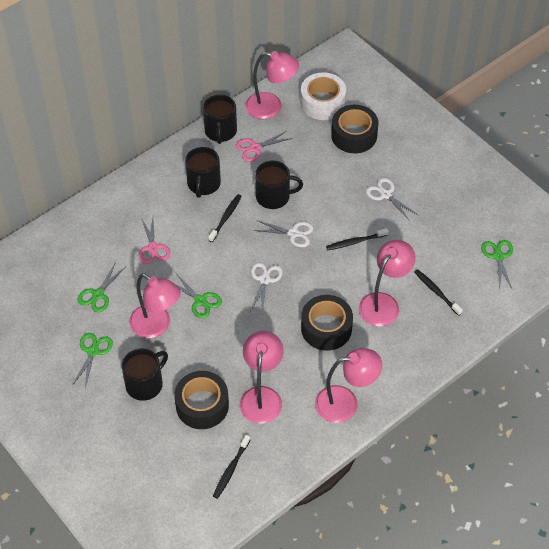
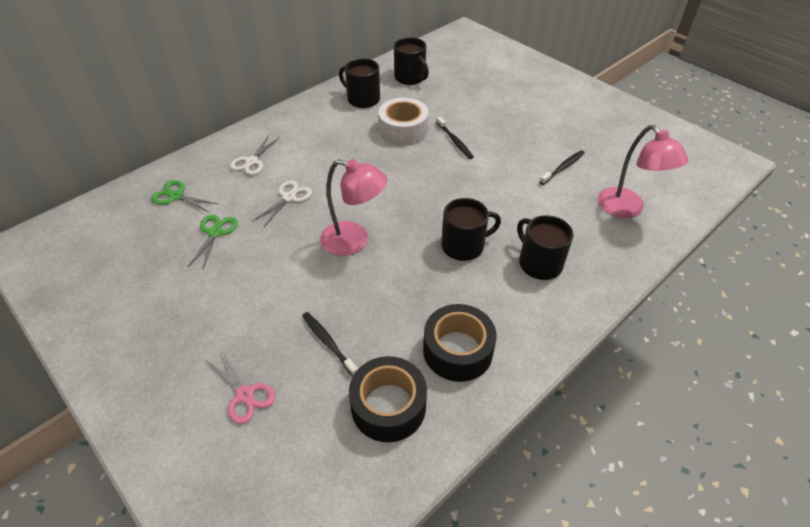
black tape: [174,371,229,429] [301,295,353,351] [331,105,378,153] = 3 -> [349,356,427,442] [423,304,497,382] = 2
black toothbrush: [208,194,242,242] [213,435,250,499] [326,228,389,250] [414,269,463,316] = 4 -> [302,312,358,376] [437,117,473,159] [540,150,585,185] = 3
green scissors: [72,333,113,388] [77,262,125,312] [176,273,222,318] [481,240,513,289] = 4 -> [151,180,218,212] [188,215,238,269] = 2
pink lamp: [129,273,181,338] [240,331,284,424] [245,51,299,119] [315,348,382,423] [359,240,416,326] = 5 -> [320,159,387,256] [598,125,689,218] = 2
pink scissors: [139,217,170,264] [236,131,293,162] = 2 -> [207,351,275,424] = 1
white scissors: [250,262,283,315] [253,220,314,247] [366,178,418,221] = 3 -> [230,135,280,175] [253,180,312,228] = 2

